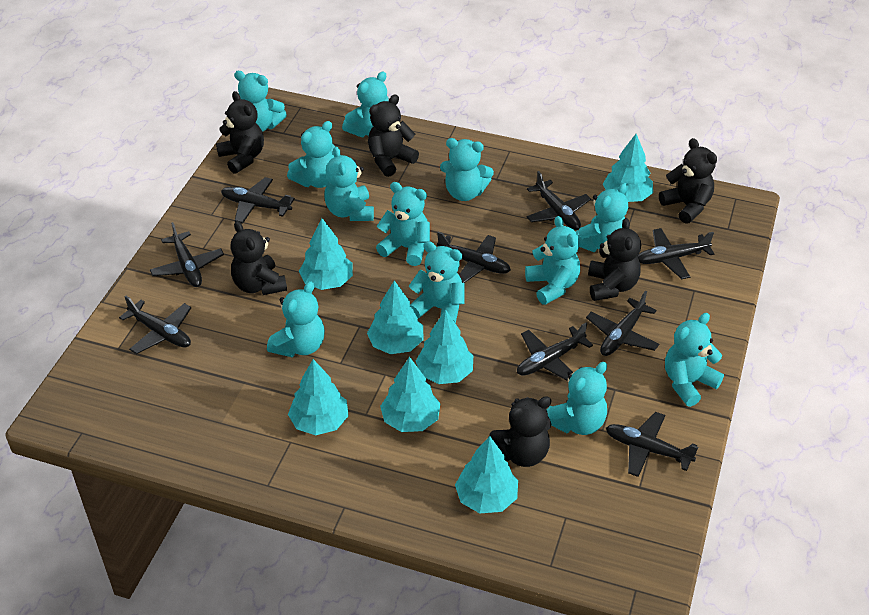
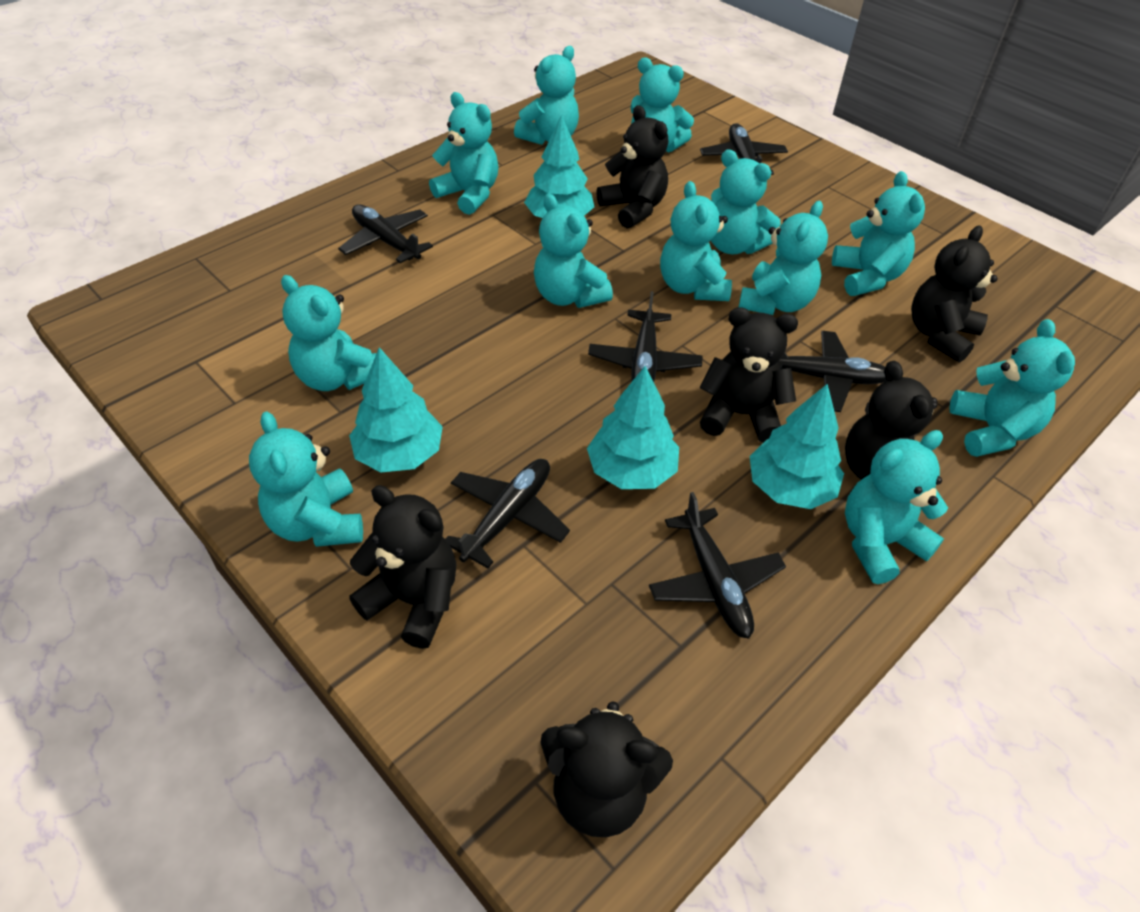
black plane: [119,296,191,354] [150,222,224,287] [221,177,295,224] [437,232,511,283] [517,322,593,381] [526,171,591,230] [586,291,659,356] [606,412,698,477] [637,228,714,279] = 9 -> [338,204,433,263] [446,459,570,568] [588,291,703,382] [649,492,786,639] [700,123,788,175] [778,331,887,412] = 6
turquoise tree: [288,359,349,435] [299,218,353,290] [367,280,423,354] [380,357,441,432] [416,310,473,384] [455,436,518,513] [603,134,653,202] = 7 -> [349,347,443,473] [524,115,594,218] [587,366,679,489] [750,384,844,509] = 4

